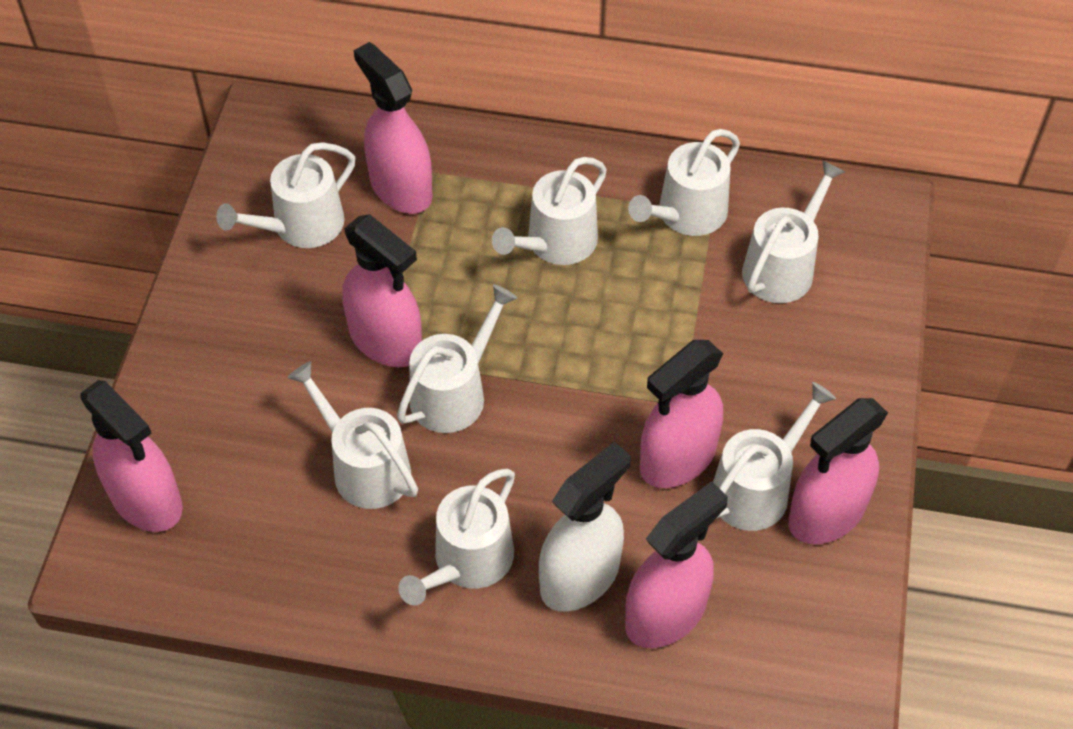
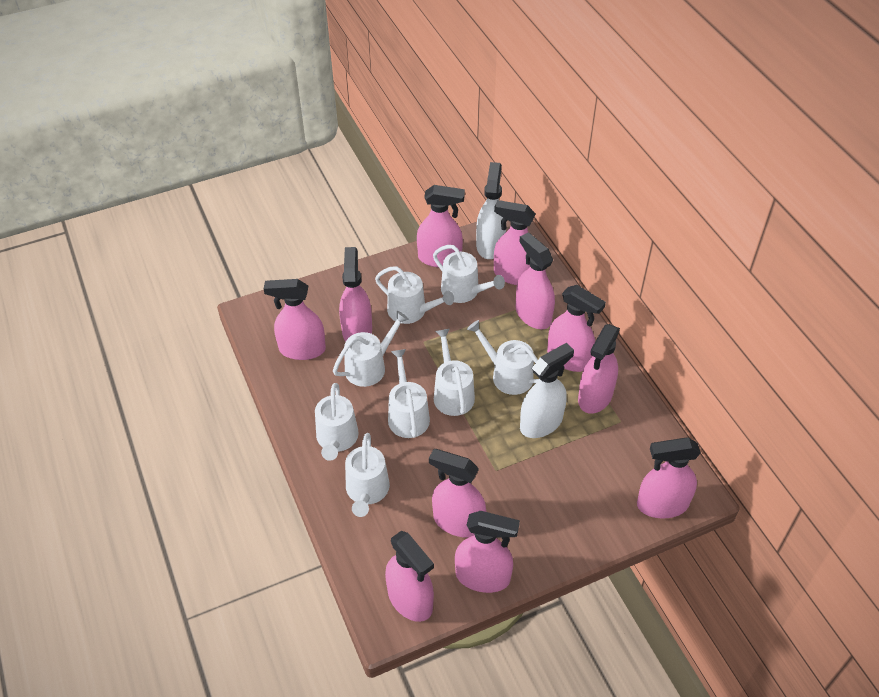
pink spray bottle: [80,380,183,532] [342,214,422,367] [354,42,433,214] [625,481,728,648] [640,340,723,488] [788,398,888,544] = 6 -> [264,279,326,360] [339,247,372,342] [385,531,434,622] [417,185,465,267] [429,449,486,538] [455,511,520,593] [494,200,536,285] [516,232,555,329] [547,285,606,372] [578,324,620,414] [637,437,701,518] = 11
white spray bottle: [539,442,631,612] = 1 -> [476,162,506,259] [520,343,574,438] = 2

